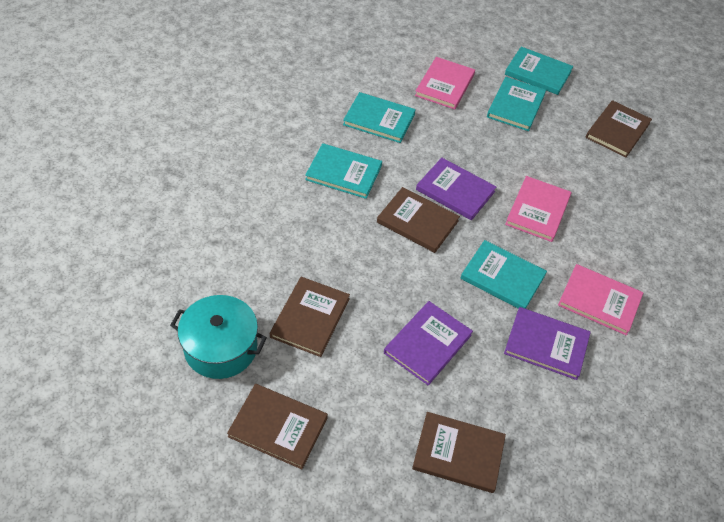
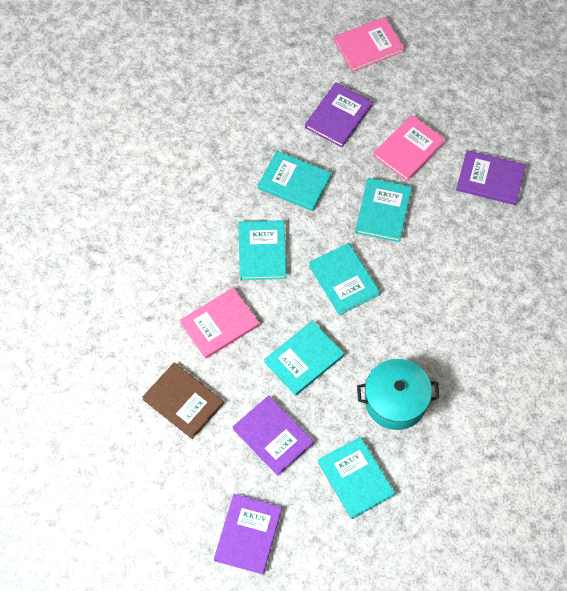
brown book: [227,384,328,469] [270,277,350,357] [377,187,460,253] [412,412,506,493] [586,100,652,157] = 5 -> [142,363,224,439] = 1
purple book: [384,301,473,386] [416,158,496,220] [504,307,591,380] = 3 -> [214,494,282,574] [233,395,314,476] [305,83,373,148] [456,150,526,205] = 4
turquoise book: [305,143,382,199] [343,92,416,143] [460,240,547,309] [487,77,546,131] [505,47,573,95] = 5 -> [238,220,287,280] [258,151,331,211] [264,321,344,396] [309,243,380,315] [318,437,395,519] [355,178,412,242] = 6

